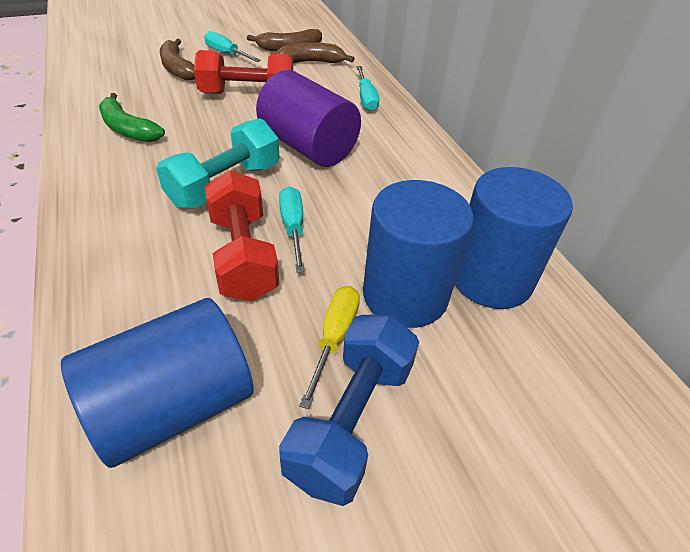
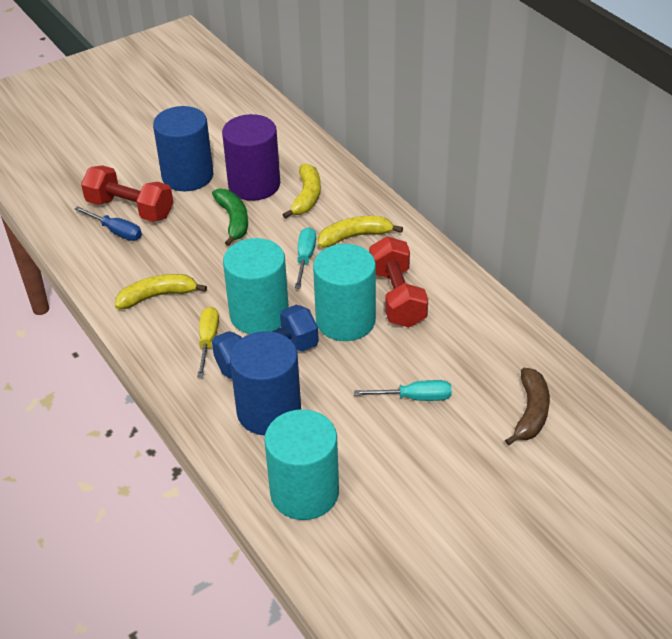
blue cylinder: [61,298,254,468] [363,180,474,328] [455,167,573,309] = 3 -> [153,106,213,191] [230,331,301,435] = 2
blue screwdriver: none = 0 -> [74,206,142,241] = 1
brown banana: [160,39,195,81] [247,29,322,51] [275,42,355,63] = 3 -> [505,368,550,446] = 1
turquoise cylinder: none = 0 -> [223,238,289,334] [264,410,339,520] [313,244,376,341] = 3
turquoise dumbbell: [156,118,280,208] = 1 -> none = 0
turquoise screwdriver: [204,31,261,62] [279,187,305,273] [357,66,379,111] = 3 -> [295,227,316,288] [354,380,452,401] = 2
yellow banana: none = 0 -> [115,274,207,309] [282,164,321,219] [318,216,403,248] = 3

